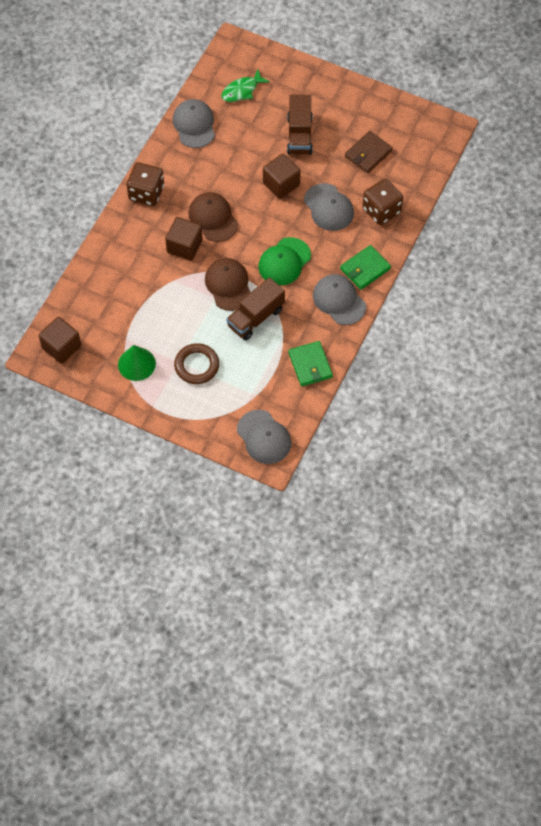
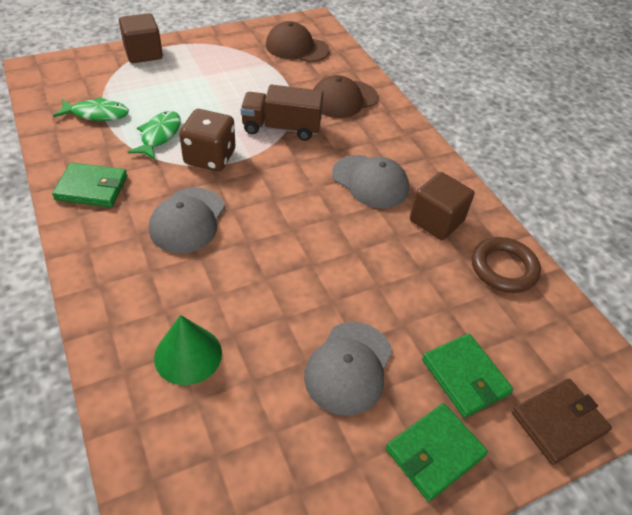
brown cube: [39,317,81,364] [165,217,203,261] [263,154,301,199] = 3 -> [119,13,163,63] [410,172,475,240] = 2
brown dice: [127,162,164,206] [362,179,403,225] = 2 -> [179,109,235,171] = 1
brown truck: [226,277,285,340] [287,95,313,155] = 2 -> [241,85,324,141] = 1
green cap: [258,237,311,285] = 1 -> none = 0
green fish: [221,70,270,102] = 1 -> [53,97,129,121] [128,111,181,160] = 2
green wallet: [289,341,333,386] [340,245,391,290] = 2 -> [52,162,127,207] [386,403,488,501] [422,333,513,418] = 3
grey cap: [173,99,215,148] [237,410,291,464] [304,183,354,231] [313,274,366,325] = 4 -> [149,187,225,253] [304,322,392,416] [332,155,409,208] = 3

